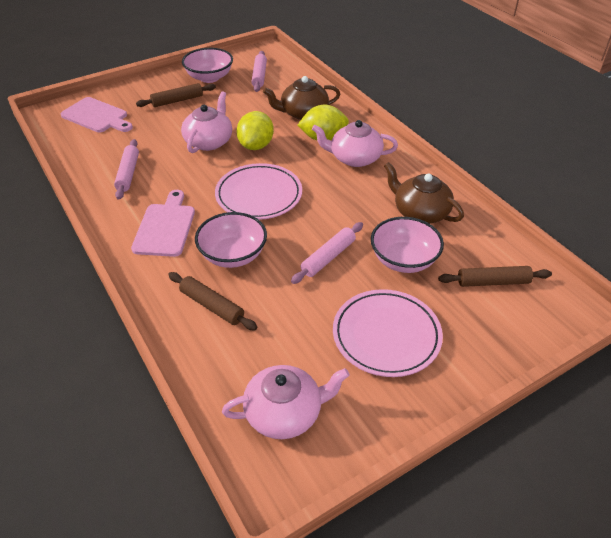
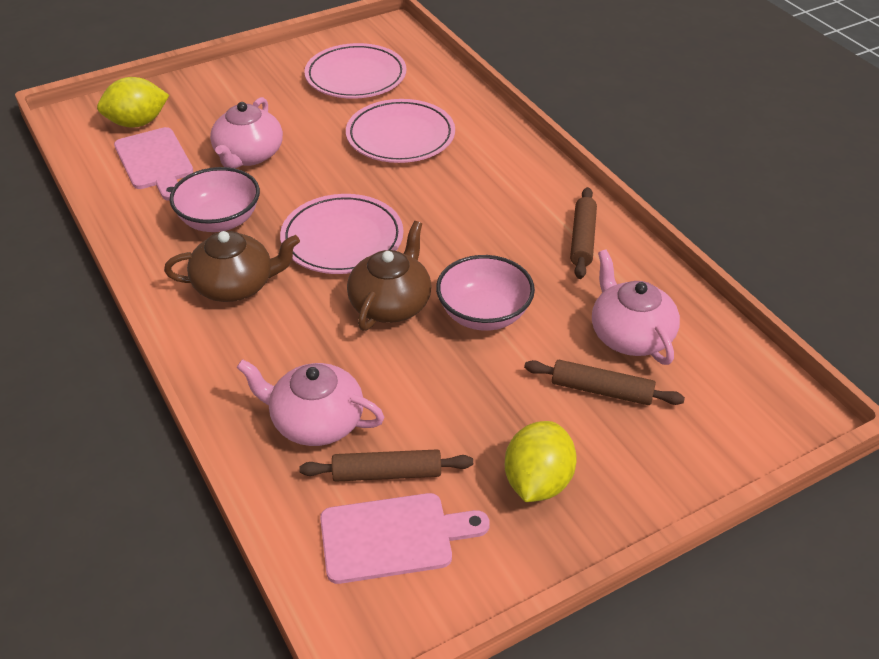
pink bowl: [182,48,233,83] [195,212,267,268] [371,217,444,273] = 3 -> [170,167,260,232] [436,255,535,331] = 2
pink plate: [215,163,302,220] [333,289,443,377] = 2 -> [280,194,404,274] [304,43,406,99] [346,99,455,163] = 3
pink rolling pin: [114,139,139,200] [251,51,267,92] [291,222,363,284] = 3 -> none = 0

